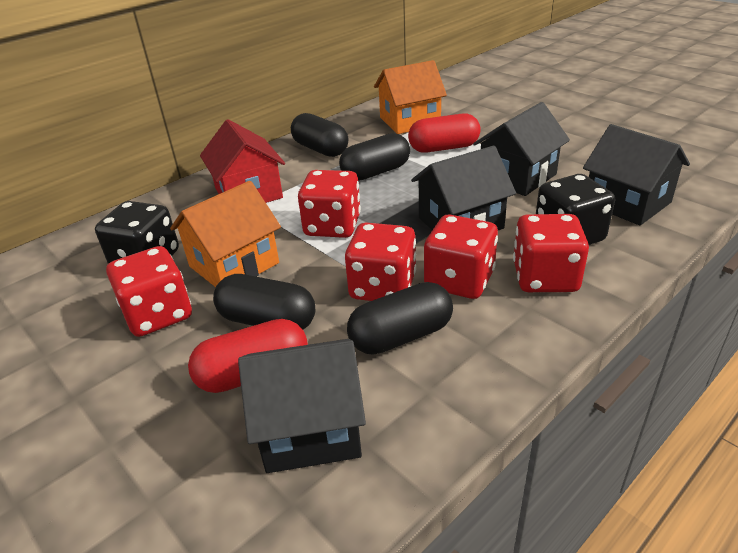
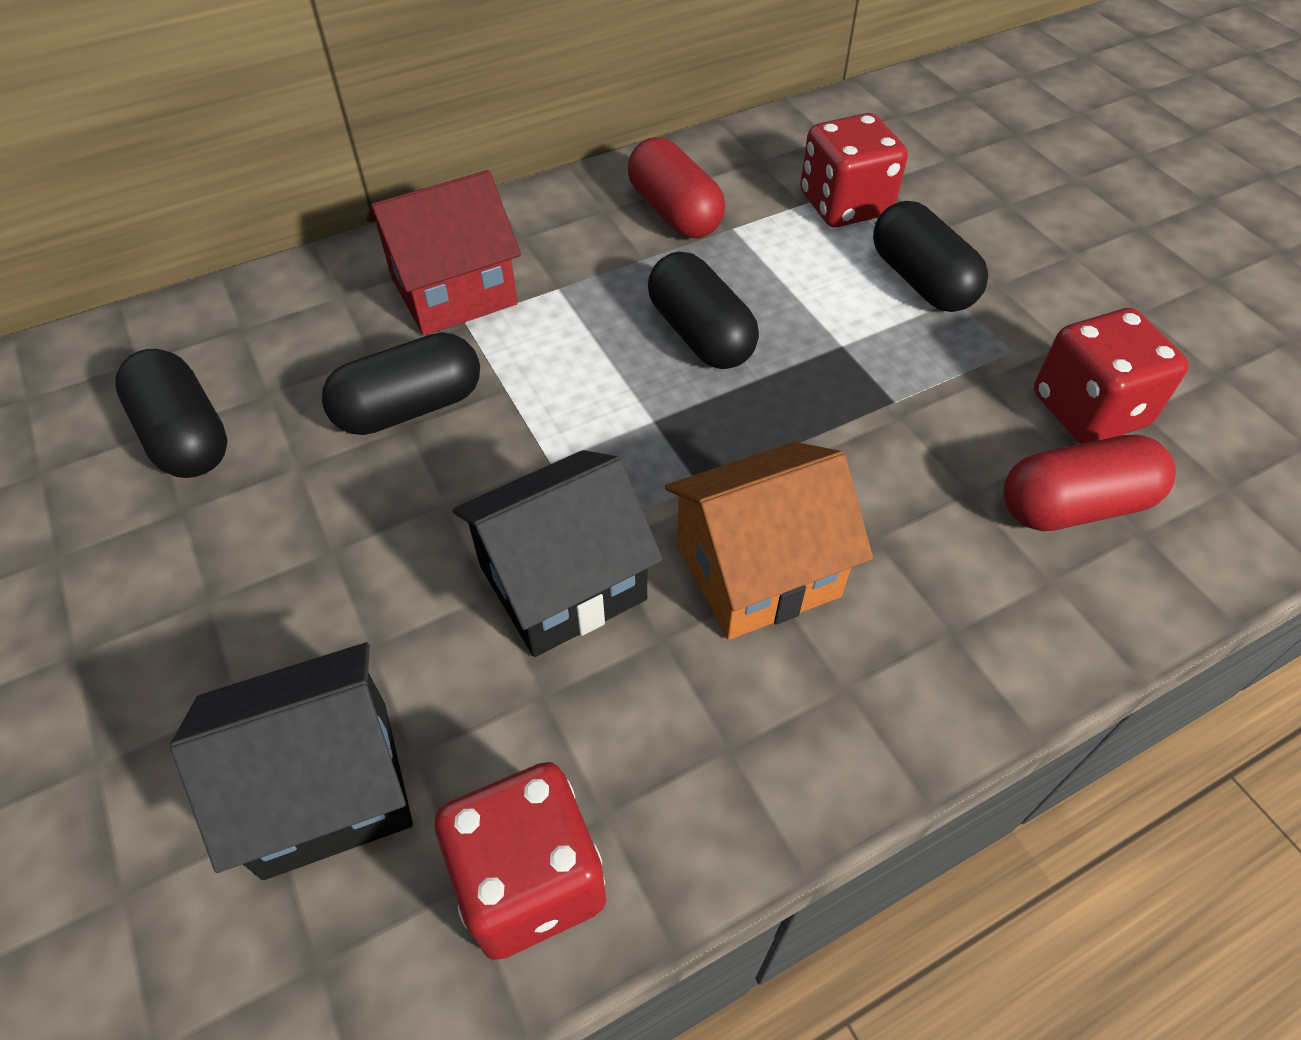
black dice: [95,201,179,264] [536,174,615,245] = 2 -> none = 0
black house: [238,339,366,473] [411,146,516,230] [473,102,570,196] [583,124,690,225] = 4 -> [170,642,413,880] [452,450,663,657] = 2
orange house: [170,181,281,287] [374,60,447,134] = 2 -> [665,442,873,640] = 1
red dice: [106,246,192,337] [298,170,361,238] [345,223,416,301] [424,214,498,299] [513,214,589,292] = 5 -> [435,762,606,960] [800,113,908,227] [1034,308,1189,444] = 3

